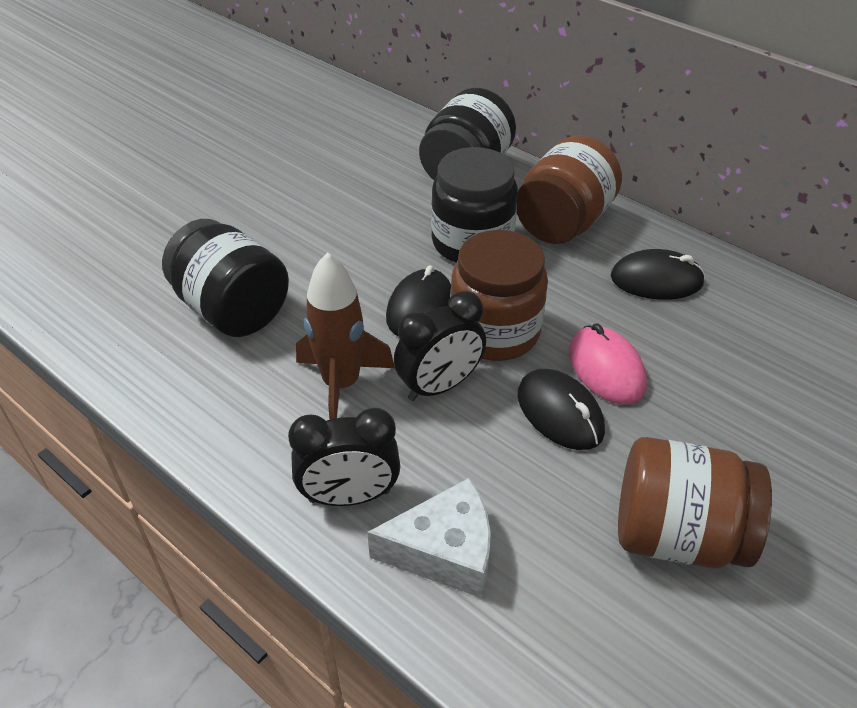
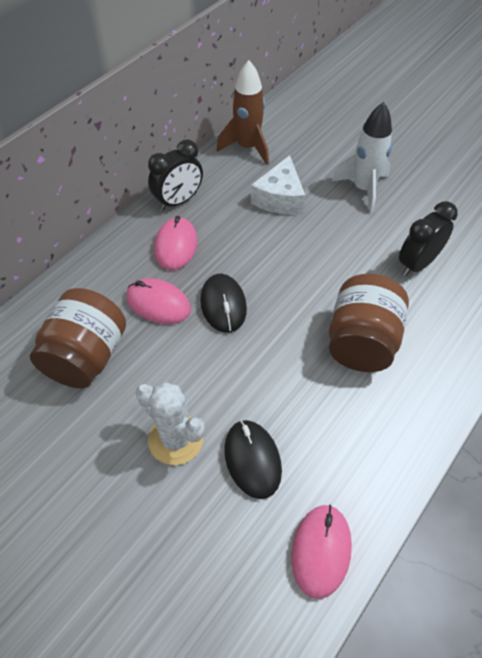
black jar: [162,219,289,337] [419,88,516,180] [431,147,518,262] = 3 -> none = 0
black mouse: [386,266,451,337] [518,369,605,450] [611,249,705,300] = 3 -> [200,274,247,333] [224,420,282,499] = 2
brown jar: [450,230,548,361] [517,135,622,244] [618,437,772,568] = 3 -> [30,288,126,388] [329,274,409,372] = 2
pink mouse: [569,323,647,405] = 1 -> [126,278,191,324] [154,216,197,270] [291,505,352,599] = 3
white cactus: none = 0 -> [136,382,205,465] = 1
white rocket: none = 0 -> [332,102,392,213] = 1

